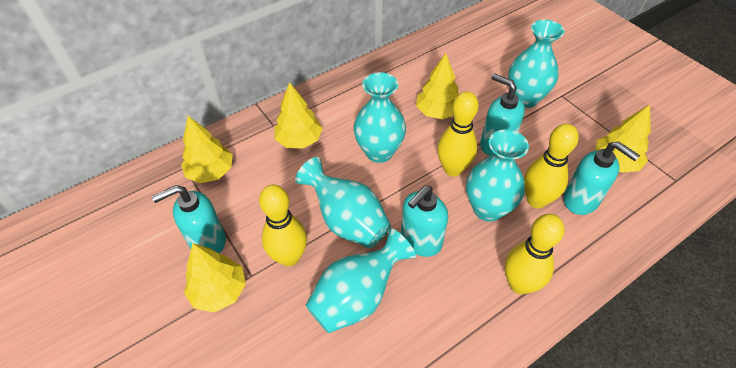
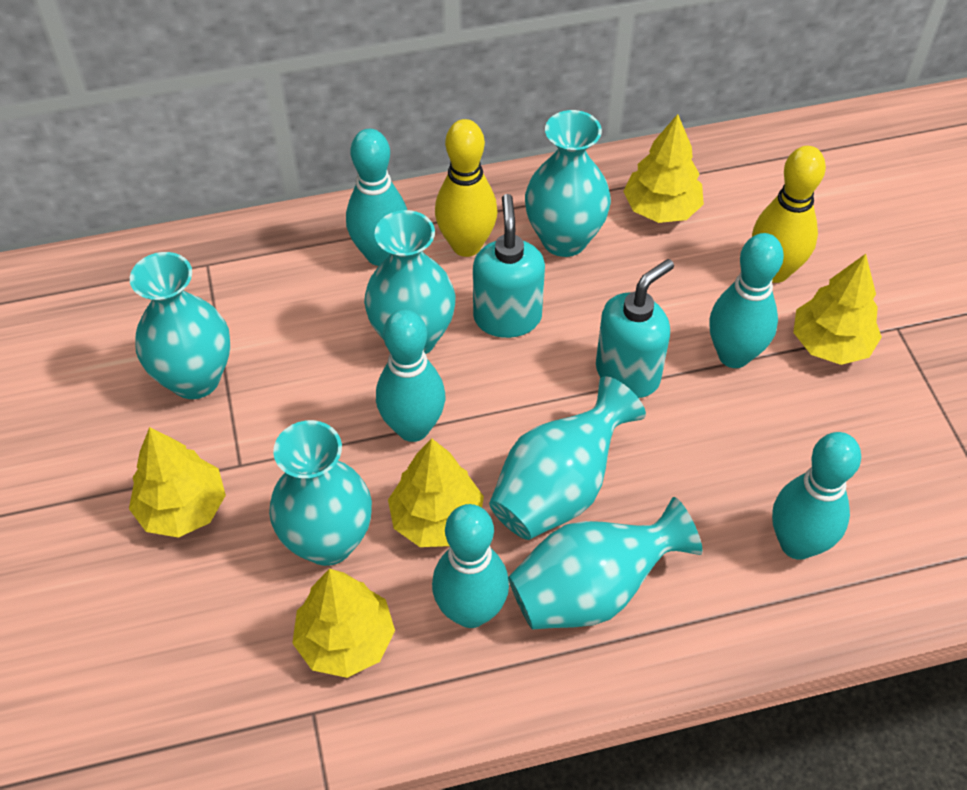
turquoise bowling pin: none = 0 -> [346,129,407,266] [376,309,445,442] [432,504,509,628] [709,233,784,368] [772,432,861,560] = 5
turquoise soap dispenser: [152,185,226,254] [401,185,448,257] [480,73,525,156] [564,141,640,215] = 4 -> [473,194,545,338] [596,259,674,398] = 2
turquoise vase: [295,157,391,248] [306,228,416,333] [354,72,406,163] [466,130,529,221] [508,20,564,108] = 5 -> [130,252,231,399] [269,420,372,566] [364,210,456,354] [489,376,646,540] [508,497,703,629] [525,110,611,257] = 6
yellow bowling pin: [259,185,307,267] [437,91,479,177] [505,214,564,294] [524,124,579,208] = 4 -> [435,119,498,257] [752,146,826,283] = 2

